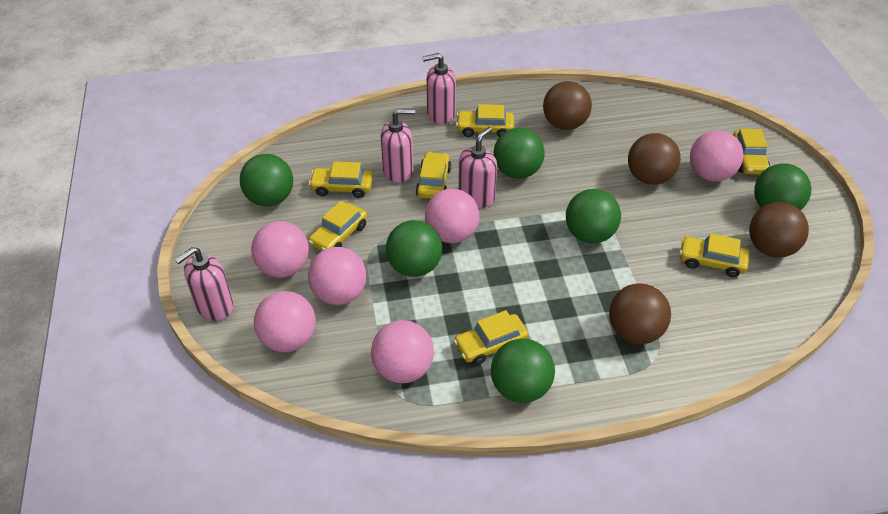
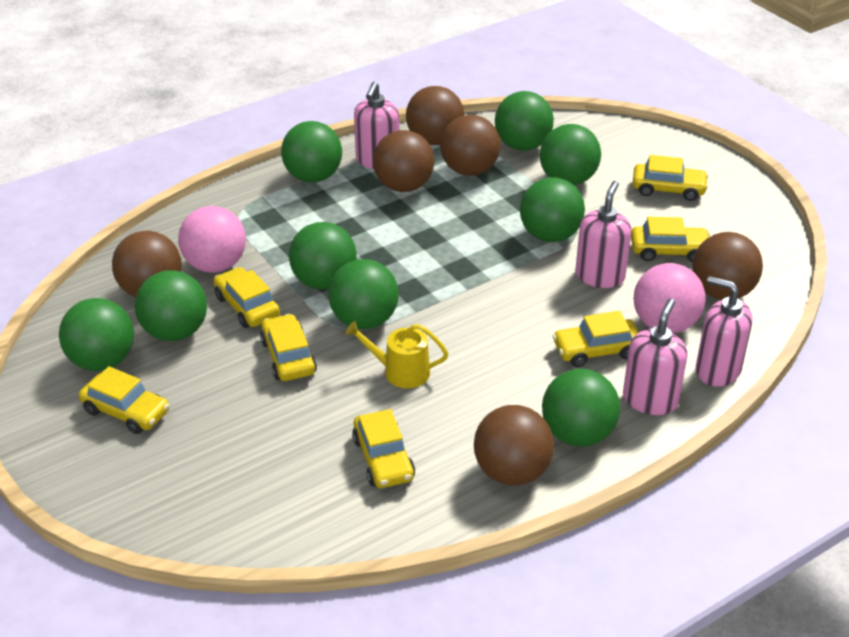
brown ball: [543,81,592,130] [609,283,671,344] [628,133,681,185] [749,202,809,258] = 4 -> [112,231,182,297] [373,130,434,192] [406,86,464,145] [440,115,501,176] [474,405,554,486] [692,232,763,300] = 6
green ball: [240,154,293,206] [386,220,442,277] [491,339,555,403] [494,127,545,179] [566,189,621,243] [754,164,811,210] = 6 -> [59,298,134,371] [135,270,207,341] [281,121,342,183] [289,222,357,290] [328,259,399,329] [495,91,554,151] [520,177,585,242] [540,124,601,185] [542,369,620,447] = 9
pink ball: [251,221,309,278] [254,291,316,352] [308,247,367,305] [371,320,434,383] [425,189,479,243] [690,130,743,182] = 6 -> [178,206,246,273] [634,263,706,333] = 2
yellow watering can: none = 0 -> [345,321,448,388] = 1

